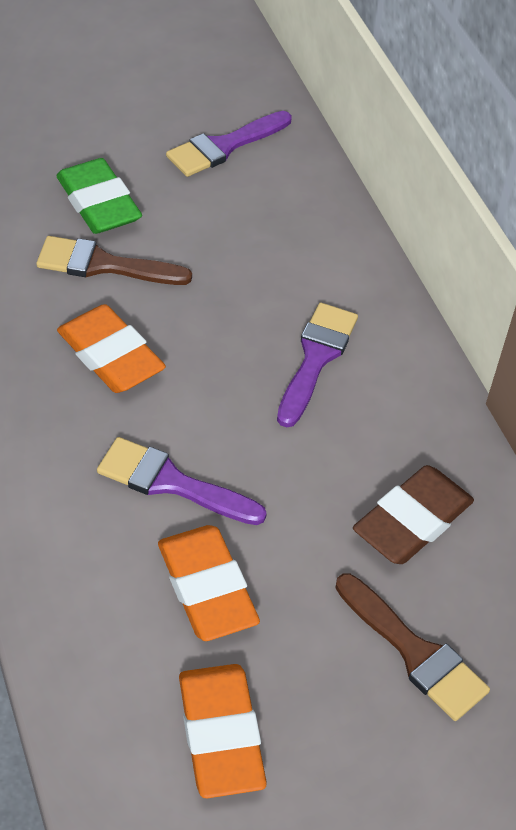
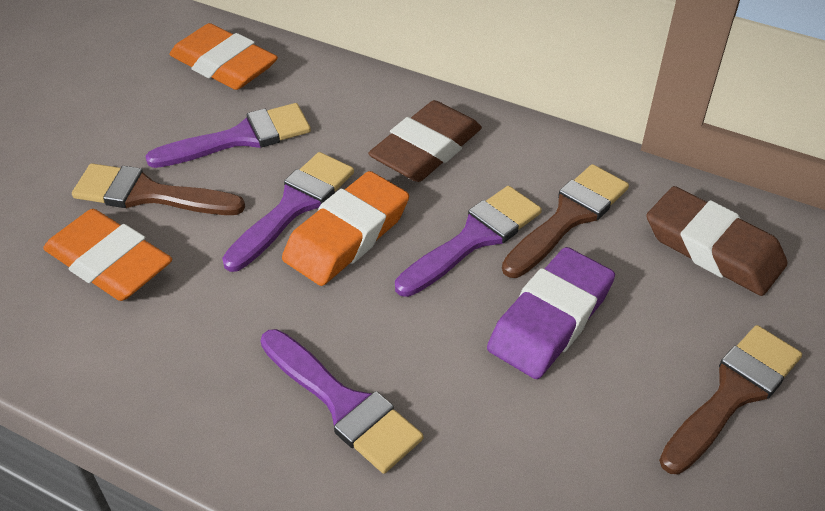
brown brush: [36,236,192,285] [335,574,490,721] = 2 -> [72,163,245,215] [502,164,629,278] [659,325,802,474] = 3
brown eraser: [353,465,474,564] = 1 -> [368,100,482,182] [646,186,788,296] = 2
green eraser: [56,158,142,234] = 1 -> none = 0
purple brush: [97,437,267,525] [166,111,292,177] [277,303,358,427] = 3 -> [145,103,311,168] [222,152,354,272] [261,329,423,474] [395,186,542,297] = 4
purple eraser: none = 0 -> [487,247,615,379] = 1

